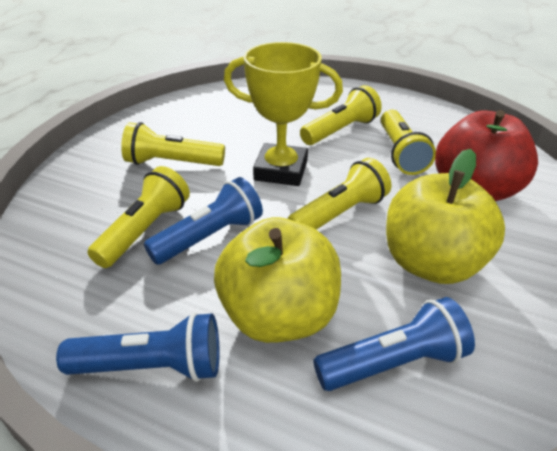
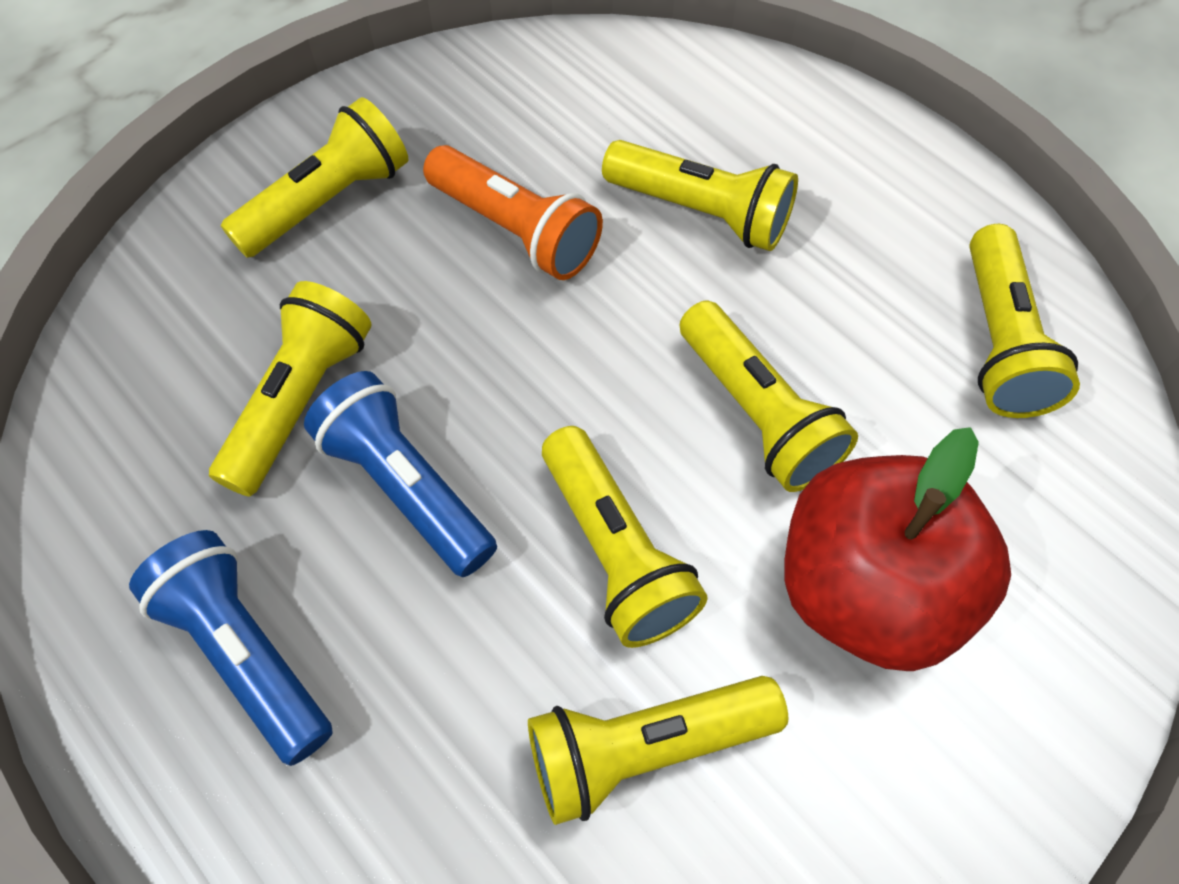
blue flashlight: [56,312,220,382] [144,177,263,265] [313,297,475,391] = 3 -> [129,530,333,766] [304,371,497,577] = 2
orange flashlight: none = 0 -> [423,145,603,280] = 1
yellow apple: [214,217,341,343] [386,149,505,284] = 2 -> none = 0
yellow flashlight: [87,166,190,268] [121,122,225,166] [287,158,391,230] [300,85,382,145] [381,110,436,175] = 5 -> [209,281,372,497] [221,97,408,258] [528,676,788,825] [542,426,708,648] [602,140,798,251] [680,301,858,492] [970,224,1080,418] = 7
yellow trophy: [224,42,343,186] = 1 -> none = 0

